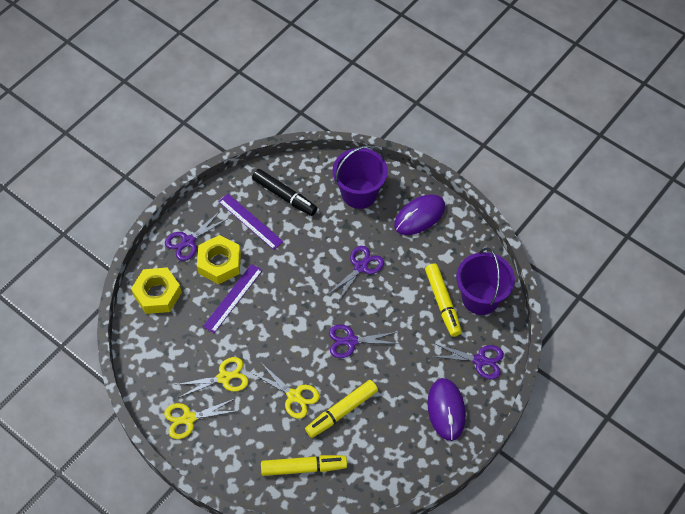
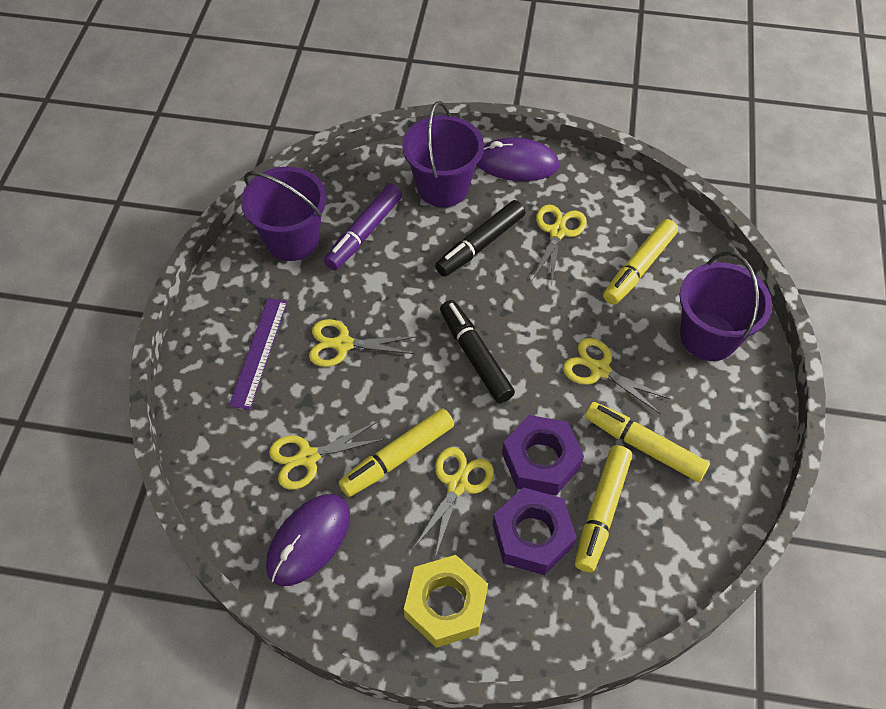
black marker: [252,169,317,216] = 1 -> [435,200,525,277] [440,300,515,403] = 2
purple bucket: [333,145,388,209] [456,248,515,315] = 2 -> [241,167,327,261] [402,101,484,207] [679,251,772,361] = 3
purple marker: none = 0 -> [324,184,402,270] = 1
purple nut: none = 0 -> [493,487,576,575] [502,415,584,495] = 2
purple ruler: [203,264,263,333] [218,194,283,250] = 2 -> [229,298,287,410] = 1
purple scissors: [165,211,227,261] [327,246,384,303] [329,324,399,358] [431,344,504,379] = 4 -> none = 0
yellow marker: [261,455,347,476] [305,380,378,438] [425,263,462,337] = 3 -> [339,408,454,497] [575,445,632,573] [585,402,710,482] [603,219,678,305] = 4
yellow nut: [131,268,182,314] [197,235,241,284] = 2 -> [404,555,488,648] = 1
yellow scissors: [164,398,237,439] [175,357,249,398] [252,363,320,419] = 3 -> [269,421,385,490] [309,319,415,367] [414,447,494,558] [533,205,587,283] [563,338,670,414] = 5

